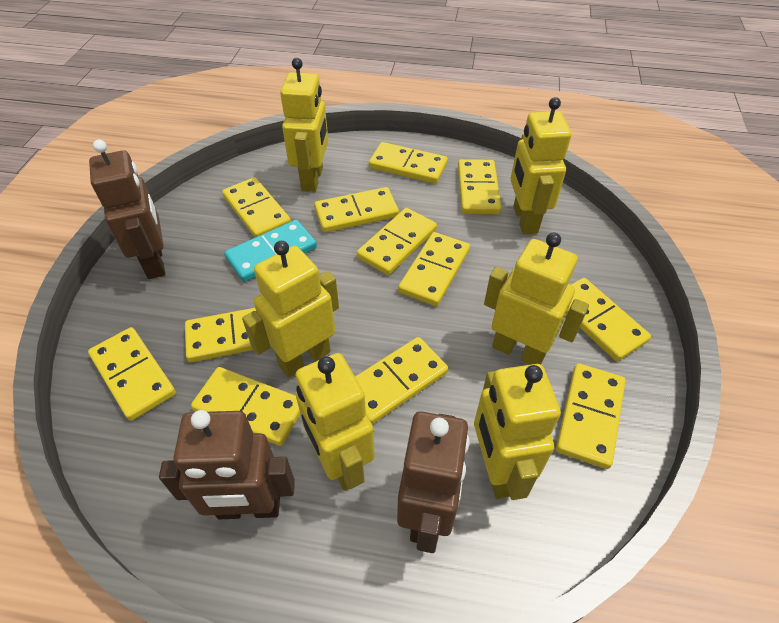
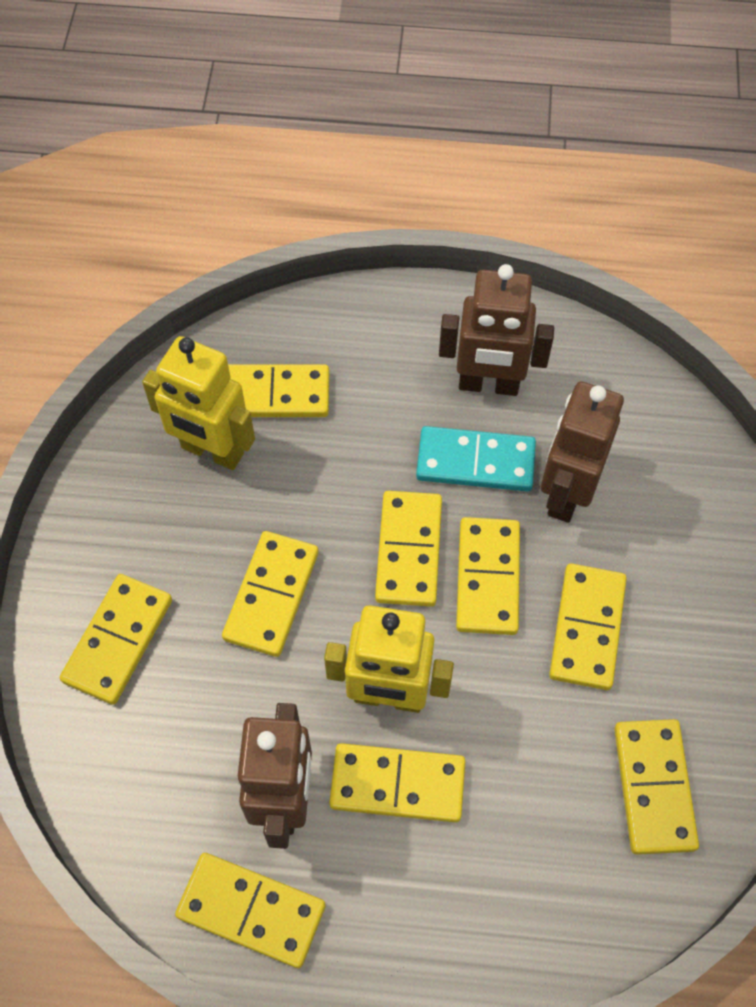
yellow domino: [88,327,176,421] [185,308,271,362] [191,367,300,446] [222,177,291,237] [314,187,399,233] [355,337,448,424] [357,208,437,275] [369,142,448,184] [398,232,470,306] [458,159,501,214] [556,363,626,469] [566,278,651,361] = 12 -> [60,574,172,705] [175,853,326,968] [222,531,319,657] [228,364,329,417] [329,743,465,823] [375,491,442,607] [456,517,520,635] [549,564,627,690] [615,719,699,855] = 9
yellow robot: [242,241,339,377] [280,58,328,192] [295,353,375,491] [474,364,561,500] [484,233,589,365] [510,97,571,234] = 6 -> [142,336,255,470] [324,605,454,713] = 2

